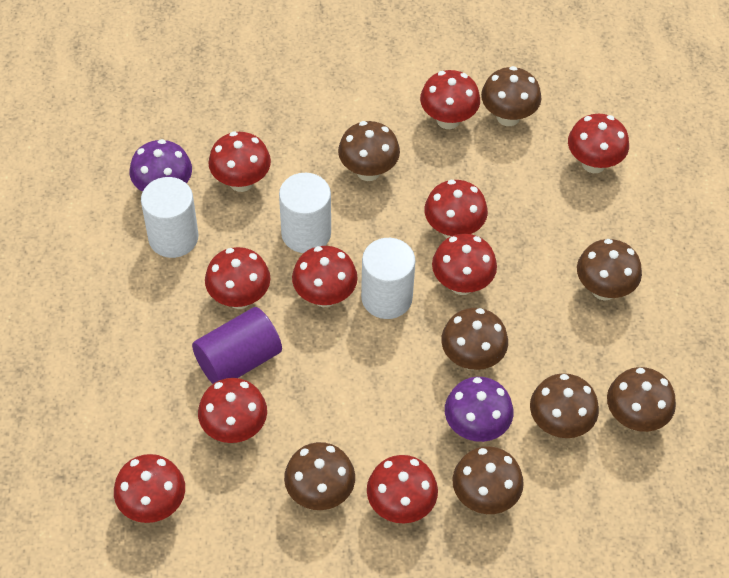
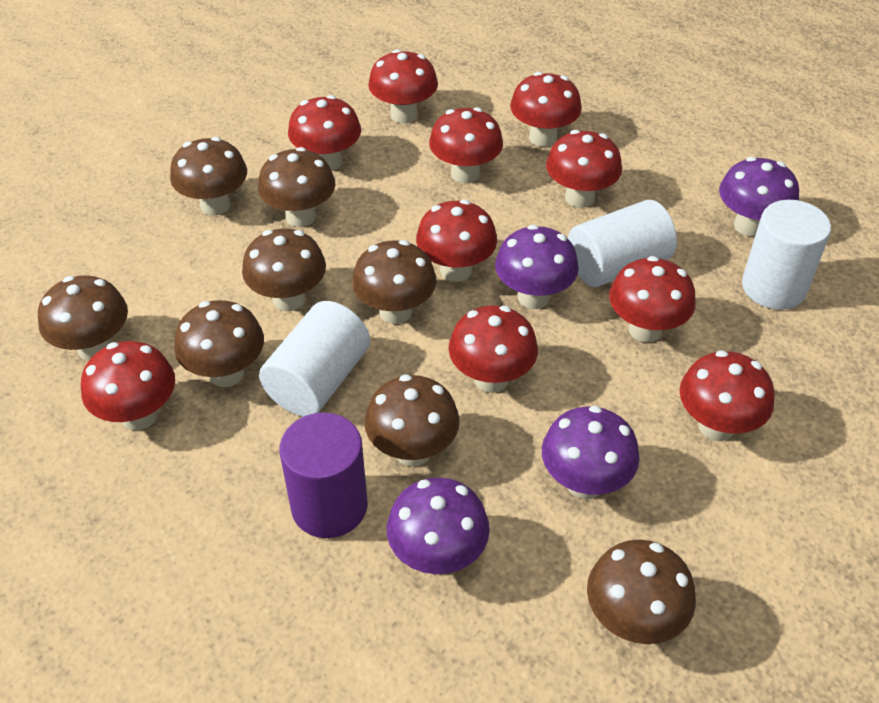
purple mushroom: [130,139,192,192] [445,377,514,442] = 2 -> [387,477,490,574] [495,225,579,309] [542,406,640,499] [719,157,799,236] = 4

